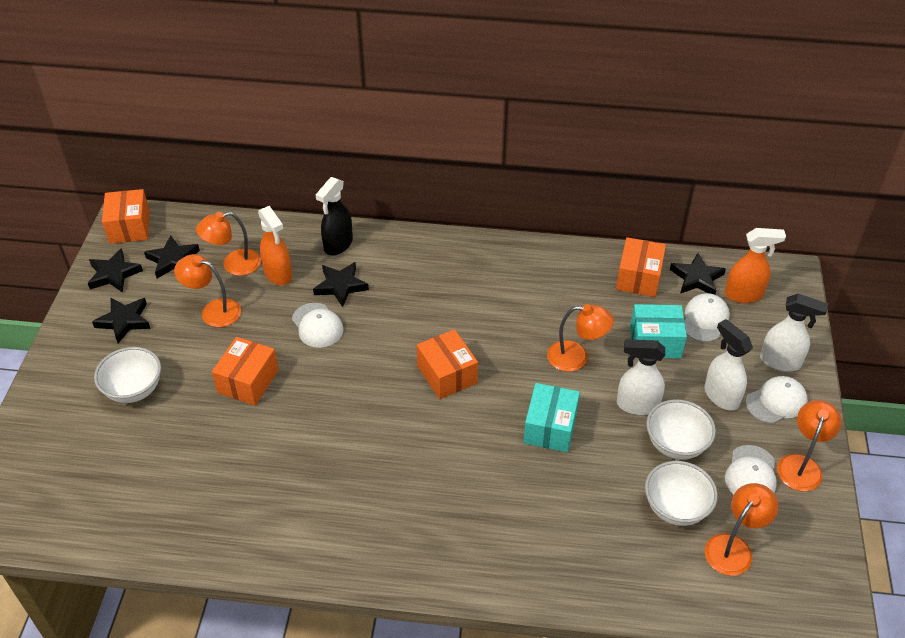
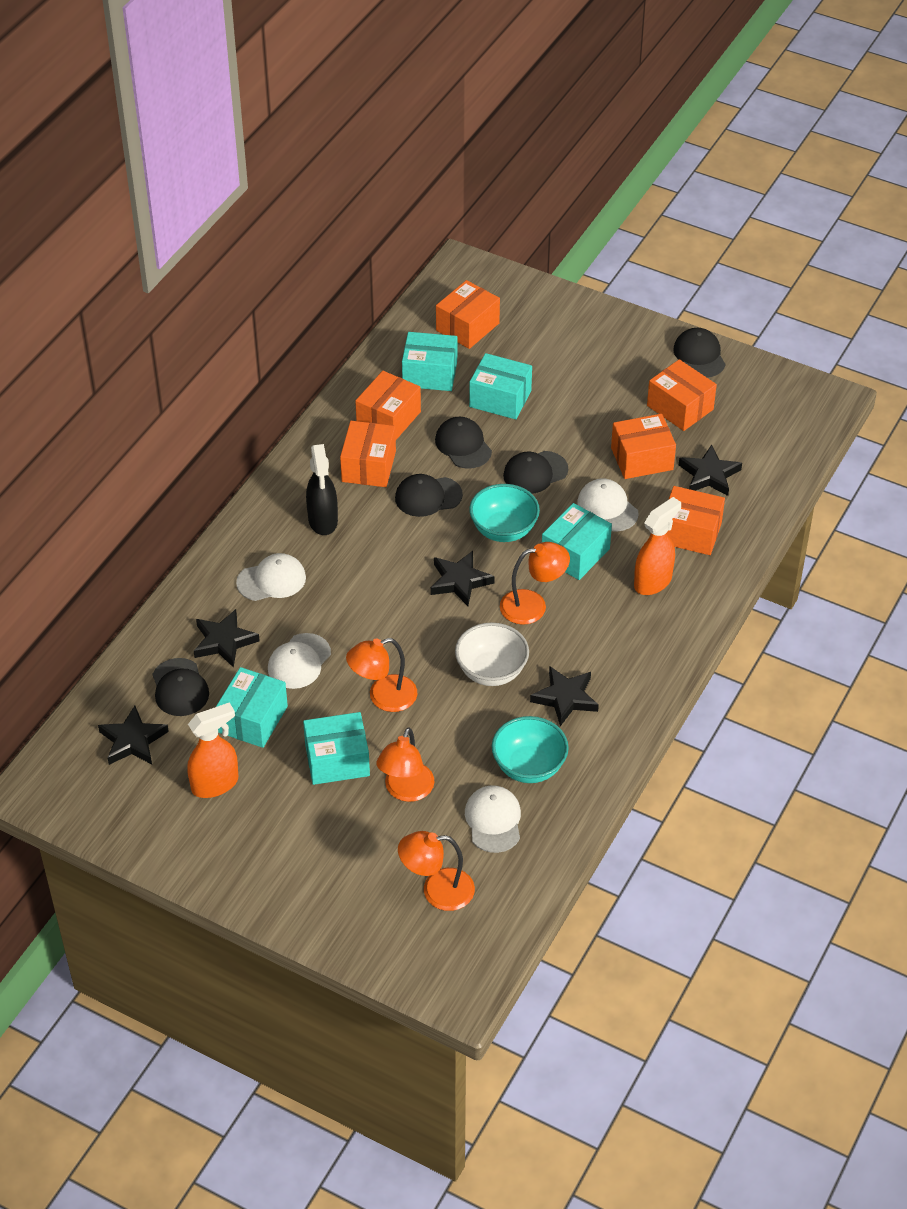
black cap: none = 0 -> [152,658,209,716] [395,474,463,517] [435,417,492,469] [503,451,568,494] [673,328,726,378] = 5
orange box: [102,189,150,244] [212,337,278,406] [417,329,478,399] [616,237,666,297] = 4 -> [340,421,396,487] [355,371,421,440] [436,280,500,349] [611,414,676,479] [647,359,717,431] [666,486,725,555] = 6
orange lamp: [174,254,241,327] [196,212,261,276] [547,304,614,372] [705,483,778,576] [777,400,842,491] = 5 -> [346,638,417,712] [376,728,434,802] [398,831,475,911] [500,542,570,625] = 4
turquoise bowl: none = 0 -> [469,484,540,542] [492,716,569,783] = 2
turquoise box: [524,383,580,452] [630,304,687,358] = 2 -> [216,667,288,748] [303,712,370,785] [402,332,457,391] [469,353,532,420] [542,503,612,580] = 5
white bowl: [94,347,161,403] [645,461,718,526] [646,399,716,460] = 3 -> [455,622,529,686] = 1
white spray bottle: [617,340,665,415] [704,319,753,411] [760,294,828,372] = 3 -> none = 0

